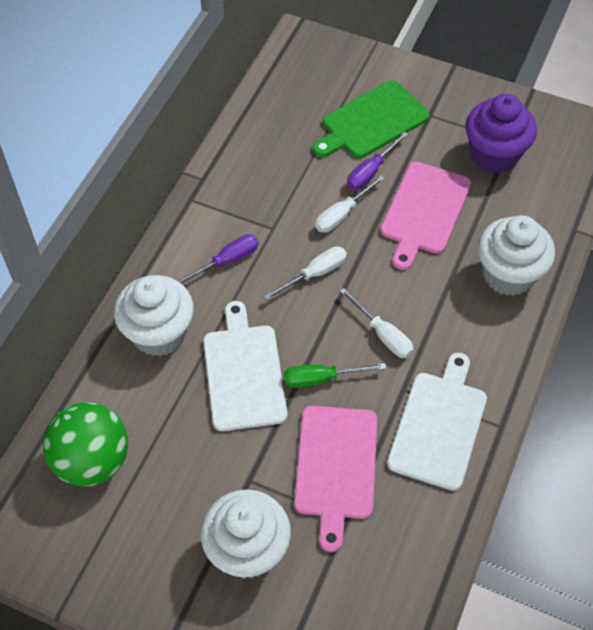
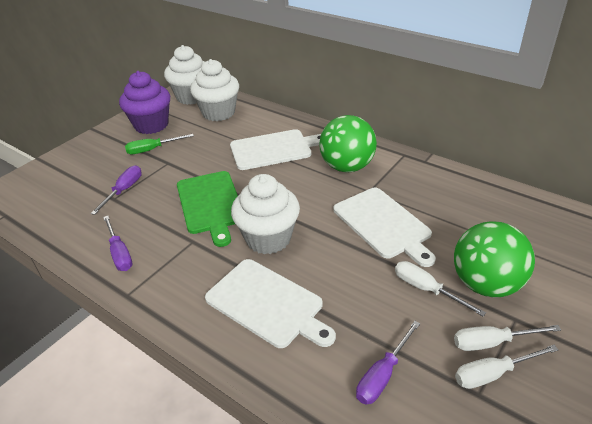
green ball: [43,402,128,486] = 1 -> [319,115,377,172] [454,221,535,297] = 2
pink cutting board: [294,406,377,552] [380,162,471,270] = 2 -> none = 0
purple screwdriver: [177,234,259,284] [347,132,408,190] = 2 -> [91,166,142,215] [103,216,133,271] [356,321,420,405] = 3
white cutting board: [203,301,288,431] [387,352,487,491] = 2 -> [205,259,336,348] [230,129,321,170] [333,188,436,267] = 3

